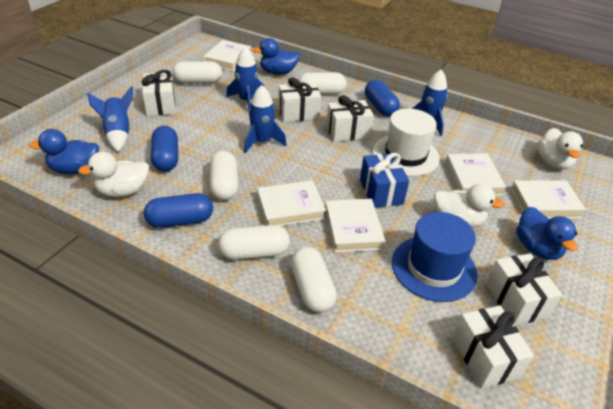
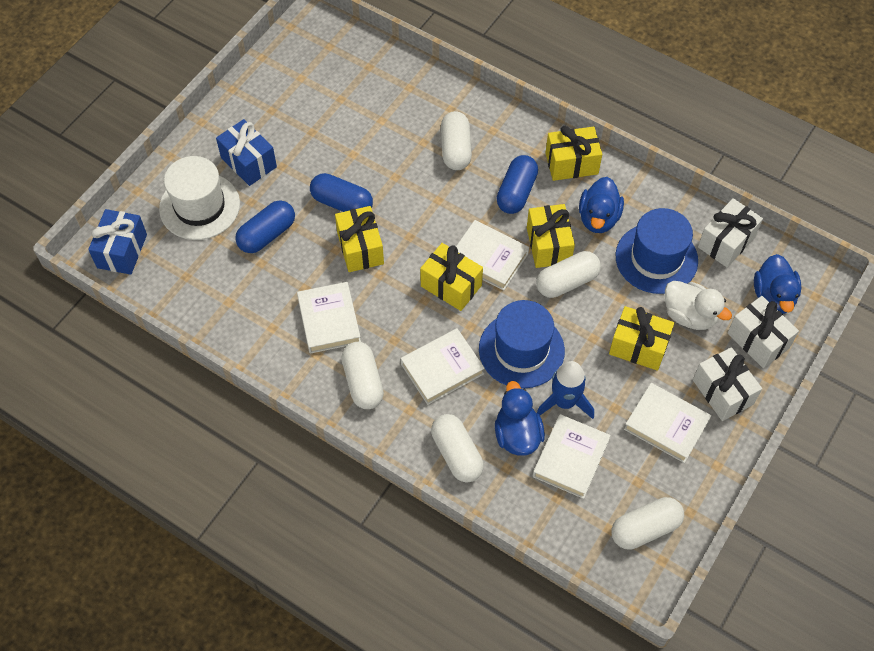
blue gift: [360,153,409,208] = 1 -> [88,209,147,275] [216,119,277,186] = 2
blue hat: [392,212,477,302] = 1 -> [479,300,565,389] [616,208,698,294] = 2
blue rocket: [87,86,133,152] [226,46,264,110] [244,85,287,153] [412,70,447,136] = 4 -> [537,361,594,419] = 1
white duck: [78,152,149,197] [434,183,505,228] [537,128,583,170] = 3 -> [665,281,732,330] = 1
white gift: [142,70,175,116] [278,77,321,122] [326,95,374,142] [452,306,534,389] [486,254,562,326] = 5 -> [693,347,762,421] [698,198,763,267] [728,296,799,368] = 3
yellow gift: none = 0 -> [335,206,384,272] [420,243,483,311] [527,204,575,268] [546,126,602,181] [609,306,674,371] = 5

